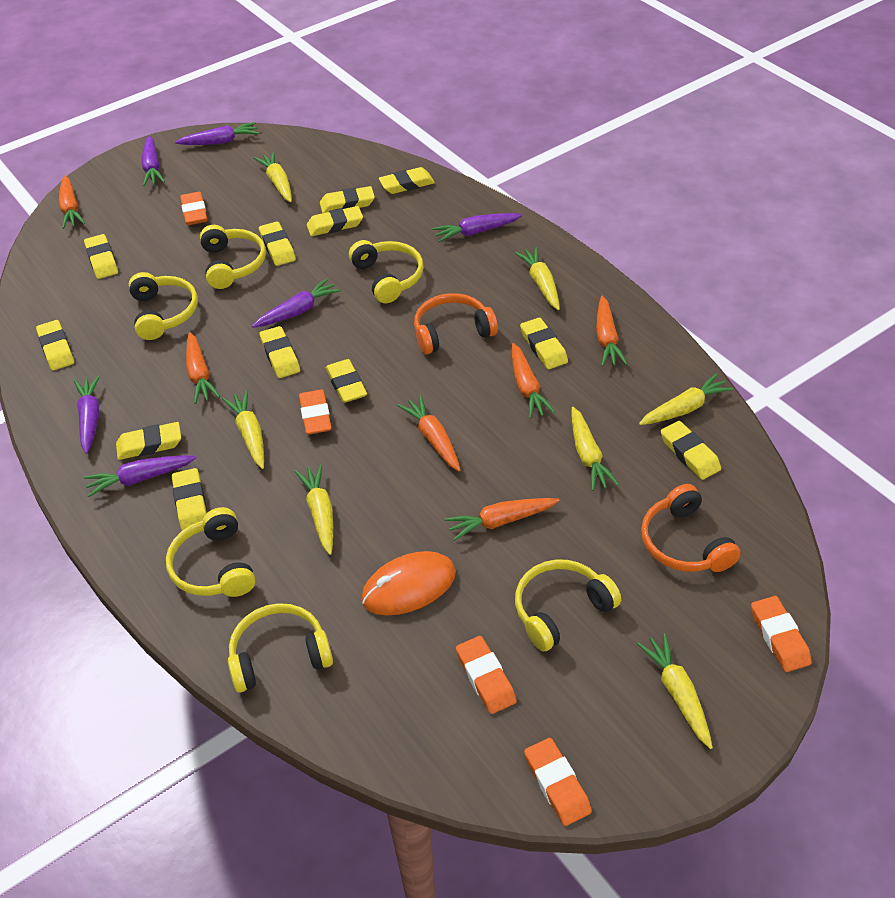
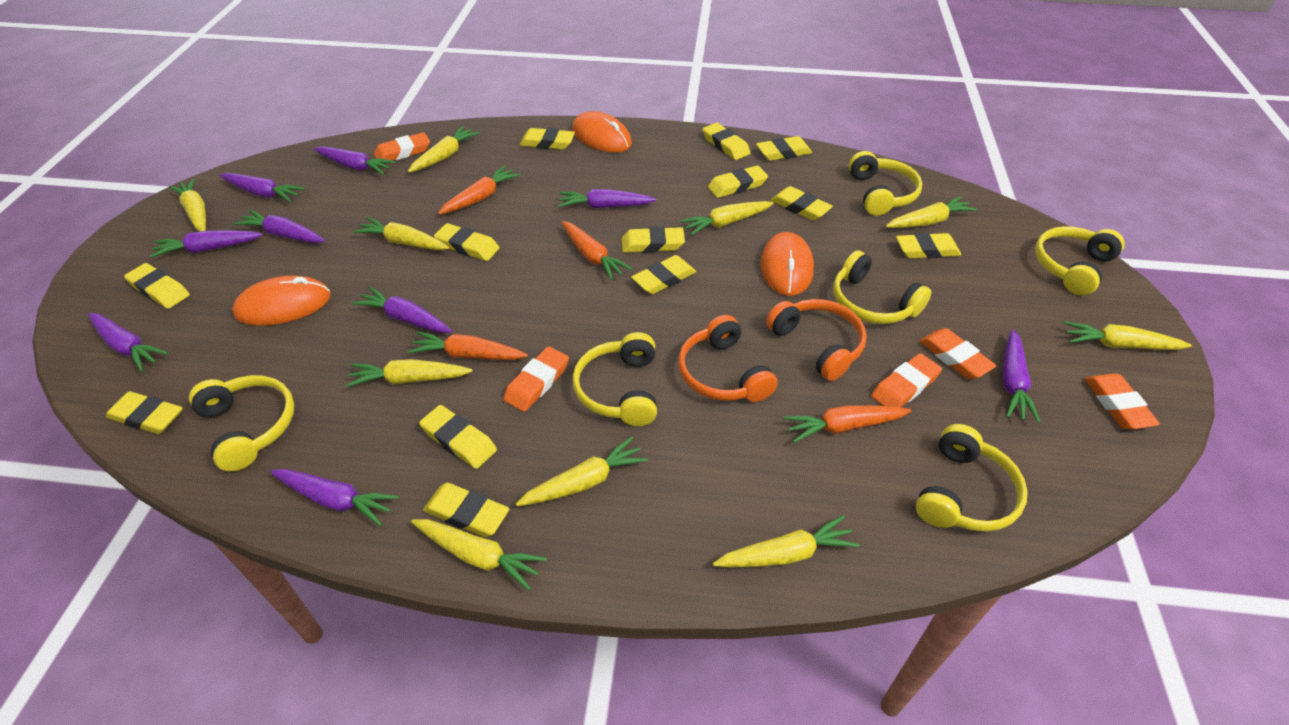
orange carrot: [59,175,85,229] [186,332,220,404] [397,395,461,471] [445,498,560,541] [512,343,555,419] [596,296,627,366] = 6 -> [408,331,528,360] [438,166,520,214] [562,221,633,281] [784,405,912,443] = 4
orange mouse: [361,551,456,615] = 1 -> [232,275,331,326] [572,111,632,153] [761,232,814,296] = 3
purple carrot: [74,375,100,454] [84,455,197,497] [141,136,165,186] [175,122,259,145] [252,278,341,328] [432,213,523,243] = 6 -> [88,313,168,372] [150,230,263,258] [219,173,305,202] [233,210,325,243] [270,469,399,526] [314,146,396,175] [352,287,452,333] [558,189,656,208] [1003,329,1040,423] = 9
yellow carrot: [222,391,264,469] [254,152,292,202] [295,464,333,555] [515,247,560,310] [571,407,619,491] [637,633,713,749] [639,373,734,425] = 7 -> [169,178,206,231] [345,359,473,387] [353,217,449,250] [408,126,480,172] [411,519,547,591] [516,437,648,506] [680,201,774,236] [713,515,860,567] [886,196,977,228] [1063,321,1192,350] = 10
yellow eraser: [36,320,74,370] [84,234,118,279] [116,422,181,460] [172,468,207,531] [259,221,296,266] [259,326,300,378] [307,206,363,236] [320,186,375,213] [326,359,367,403] [379,167,435,194] [520,317,568,369] [660,421,721,480] = 12 -> [106,391,183,434] [124,263,190,309] [419,405,497,469] [423,483,509,537] [434,223,500,261] [520,128,575,150] [621,227,685,253] [631,255,696,294] [702,123,750,160] [708,166,768,198] [756,136,812,161] [771,186,833,221] [896,233,961,258] = 13

